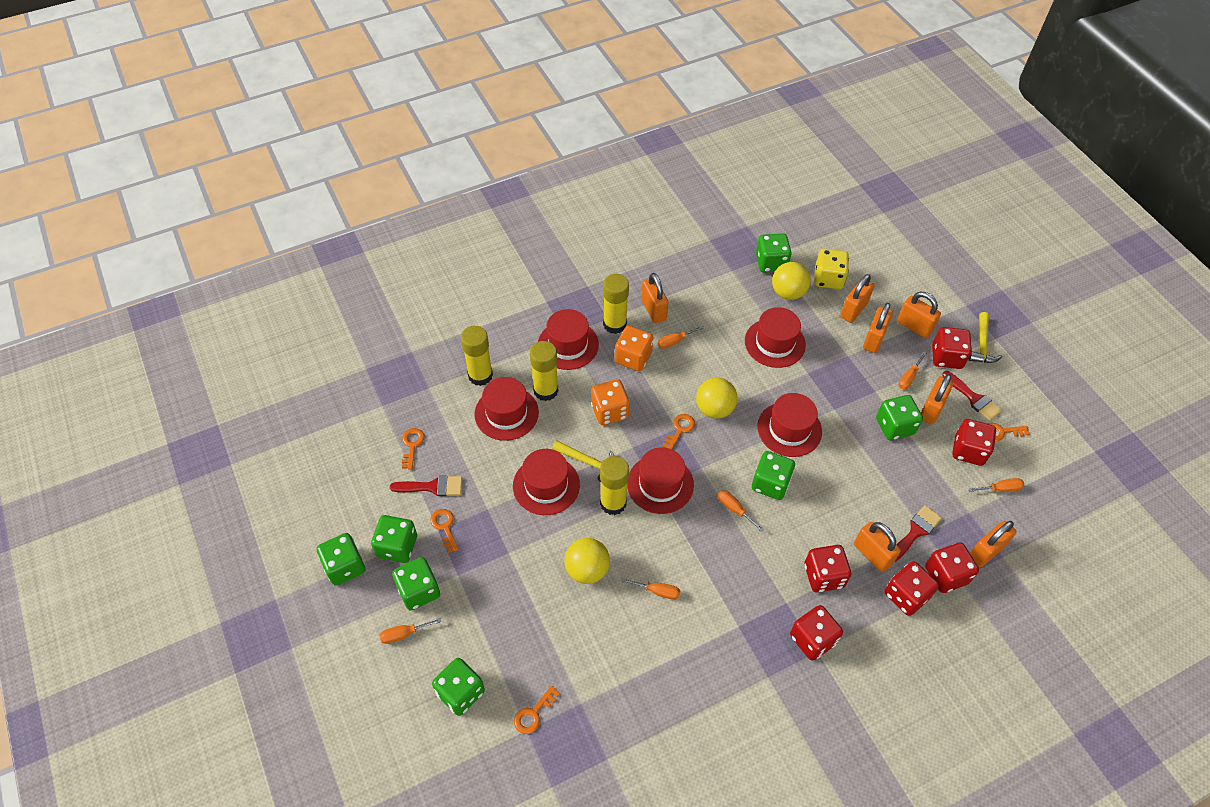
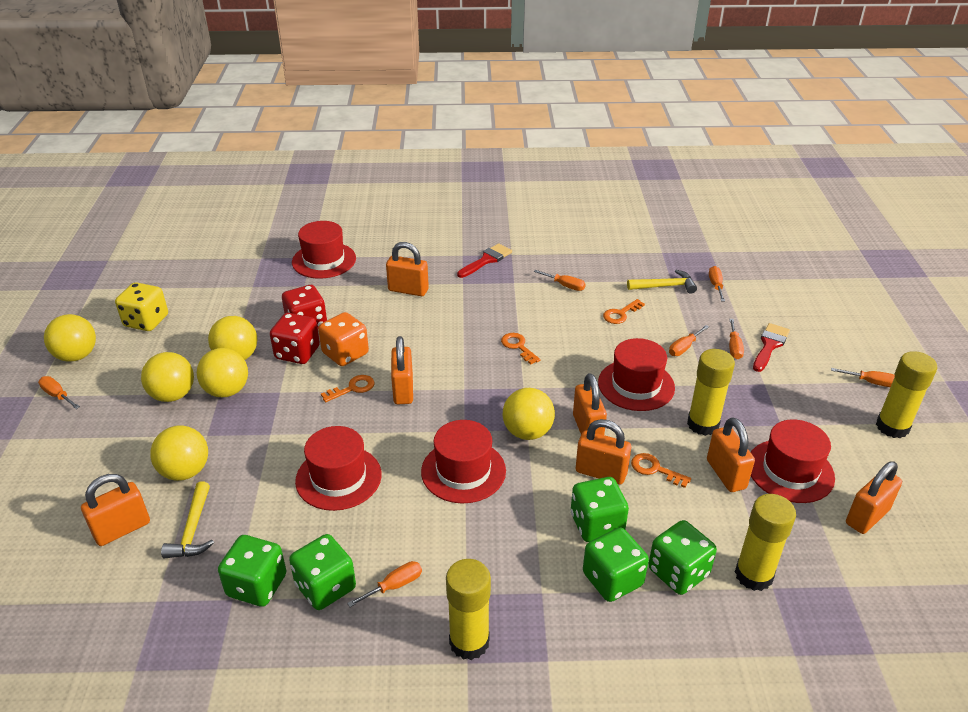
green dice: [317,533,365,586] [371,515,417,563] [392,557,440,610] [432,658,485,716] [752,451,795,500] [756,233,792,273] [876,395,923,441] = 7 -> [218,535,286,607] [289,534,356,610] [571,477,629,542] [583,528,649,602] [649,520,717,595] = 5
orange dice: [591,379,630,425] [615,326,653,371] = 2 -> [318,312,369,366] = 1
orange key: [402,428,424,470] [430,509,459,553] [514,685,560,734] [662,414,695,449] [987,423,1030,441] = 5 -> [321,375,374,402] [501,333,541,364] [603,299,645,324] [631,453,691,488] = 4
orange screwdriver: [380,618,442,644] [621,578,681,600] [658,325,704,349] [718,490,764,532] [898,352,927,389] [968,478,1024,492] = 6 -> [38,376,80,409] [347,561,422,607] [534,270,586,291] [669,325,709,356] [709,266,725,302] [729,319,744,359] [831,368,895,387] = 7
red brush: [390,475,462,496] [895,505,942,562] [942,371,1002,421] = 3 -> [457,243,512,278] [753,323,790,372] = 2
red dice: [790,605,843,661] [804,545,851,593] [885,561,939,616] [925,542,979,593] [932,327,972,369] [952,419,996,466] = 6 -> [270,313,320,364] [282,285,327,327] = 2
red hat: [474,377,539,441] [513,449,580,515] [538,309,599,370] [627,447,694,514] [745,307,806,368] [757,393,822,457] = 6 -> [292,221,356,279] [295,426,382,511] [421,420,506,504] [598,338,675,411] [751,419,835,503] = 5
yellow ball: [564,538,610,584] [696,378,737,419] [772,262,811,300] = 3 -> [44,314,96,362] [141,352,194,402] [150,426,208,481] [197,348,248,397] [208,316,257,360] [503,388,555,440] = 6

